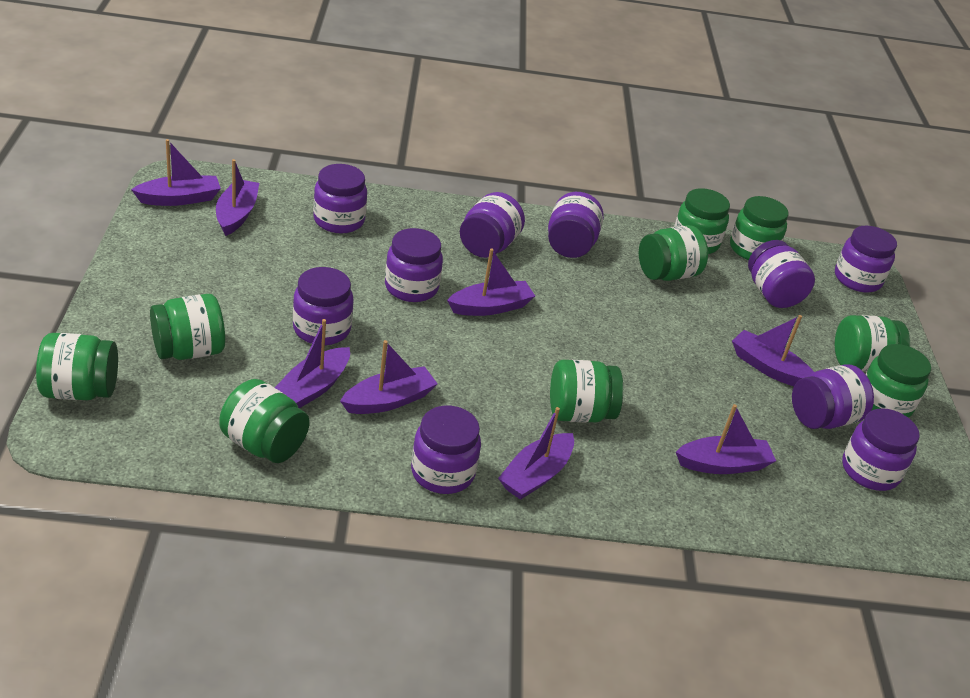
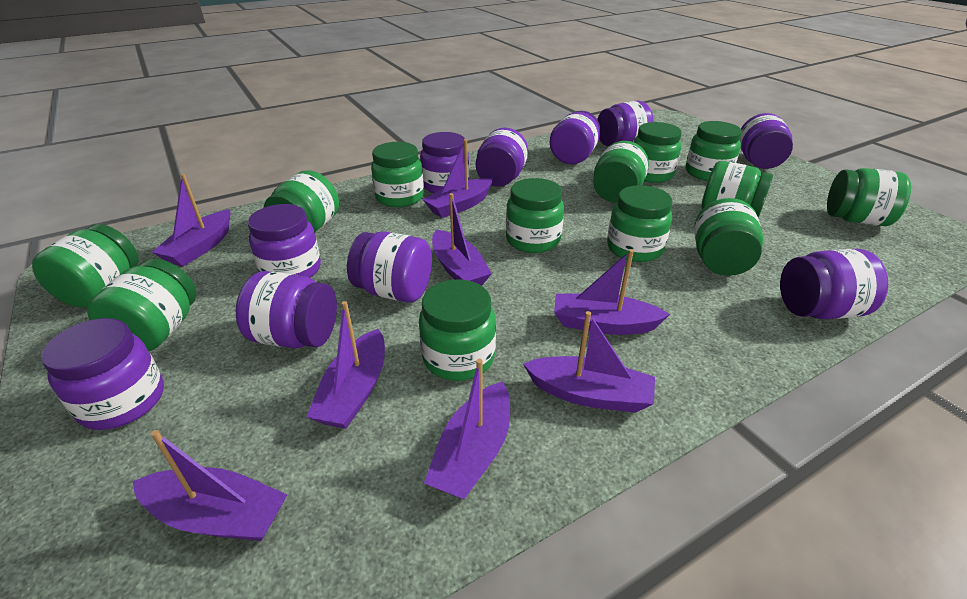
green jar: [36,333,118,400] [150,294,225,360] [219,379,310,463] [550,360,623,423] [639,225,708,281] [674,188,730,254] [730,196,788,260] [835,315,910,372] [866,344,931,418] = 9 -> [32,224,139,308] [87,259,197,351] [264,170,339,232] [371,142,424,207] [419,279,496,381] [506,178,564,253] [593,141,649,203] [607,185,673,262] [634,122,682,183] [686,121,742,181] [694,198,763,276] [701,161,773,218] [827,168,911,226] = 13

